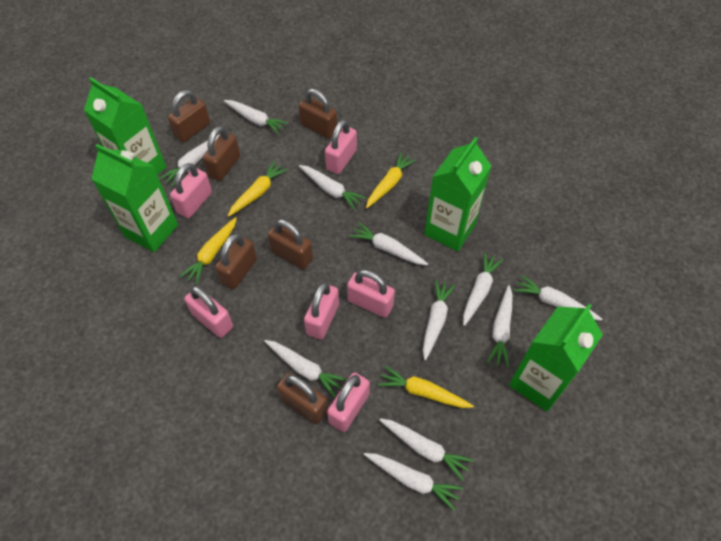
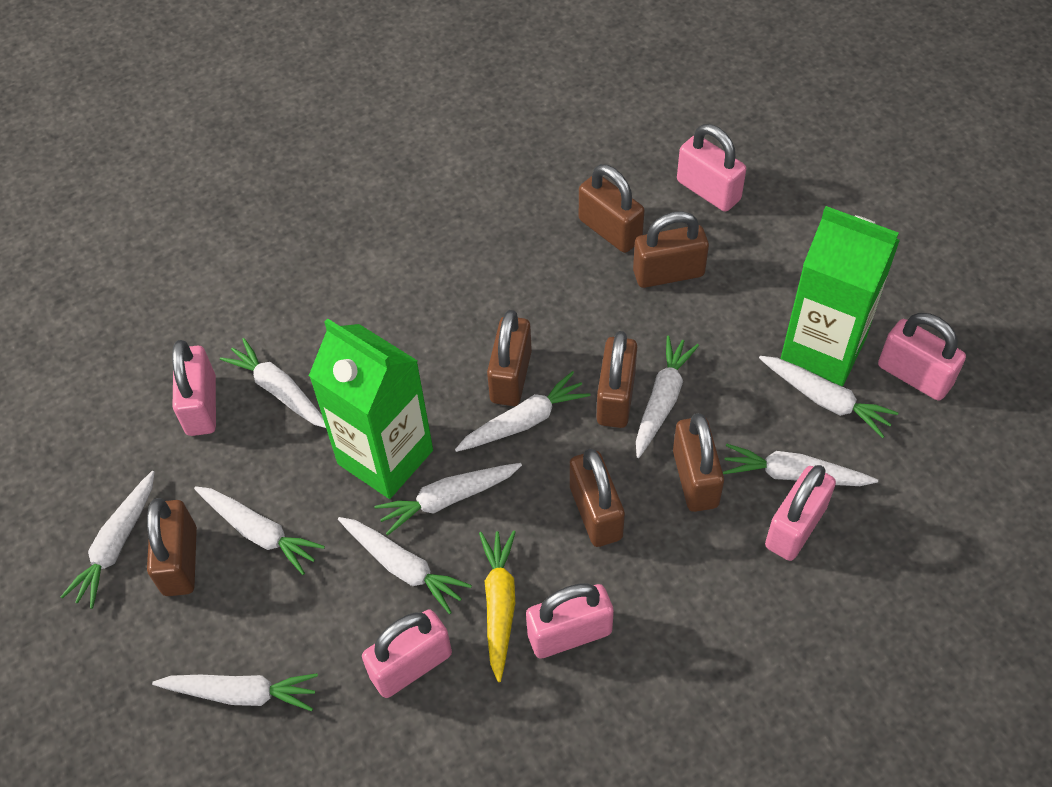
brown padlock: [168,90,210,142] [203,126,240,181] [215,233,257,290] [268,219,313,269] [277,373,328,424] [299,89,337,139] = 6 -> [147,498,197,596] [487,310,532,406] [570,449,625,547] [579,164,645,253] [596,331,637,428] [633,211,709,288] [673,413,724,512] = 7
green carton: [84,77,166,175] [91,144,178,252] [424,137,491,251] [509,304,603,412] = 4 -> [309,318,433,499] [780,206,900,386] = 2
white carrot: [159,135,220,187] [224,100,288,134] [264,340,347,397] [299,165,366,210] [349,222,428,265] [364,453,463,511] [379,418,474,481] [423,280,455,360] [463,252,503,326] [487,285,513,367] [514,275,602,320] = 11 -> [61,471,154,609] [152,673,318,711] [194,486,325,575] [220,338,326,428] [338,517,472,614] [374,463,522,536] [455,371,591,452] [636,336,699,458] [723,444,878,486] [759,356,898,438] = 10
yellow carrot: [180,217,237,285] [228,161,288,217] [366,152,416,208] [378,366,474,408] = 4 -> [479,530,516,682] = 1

